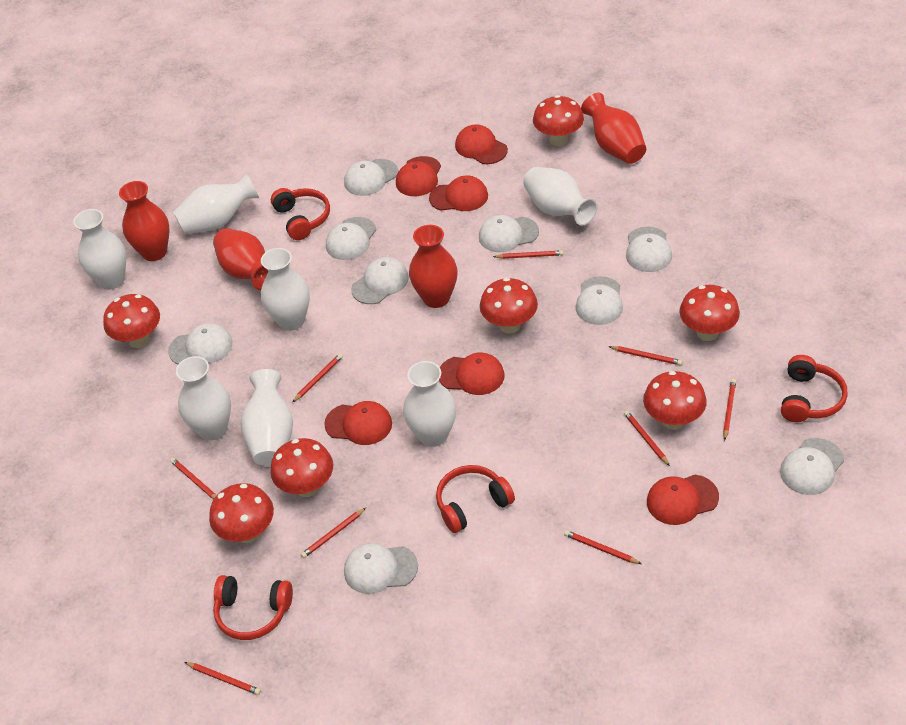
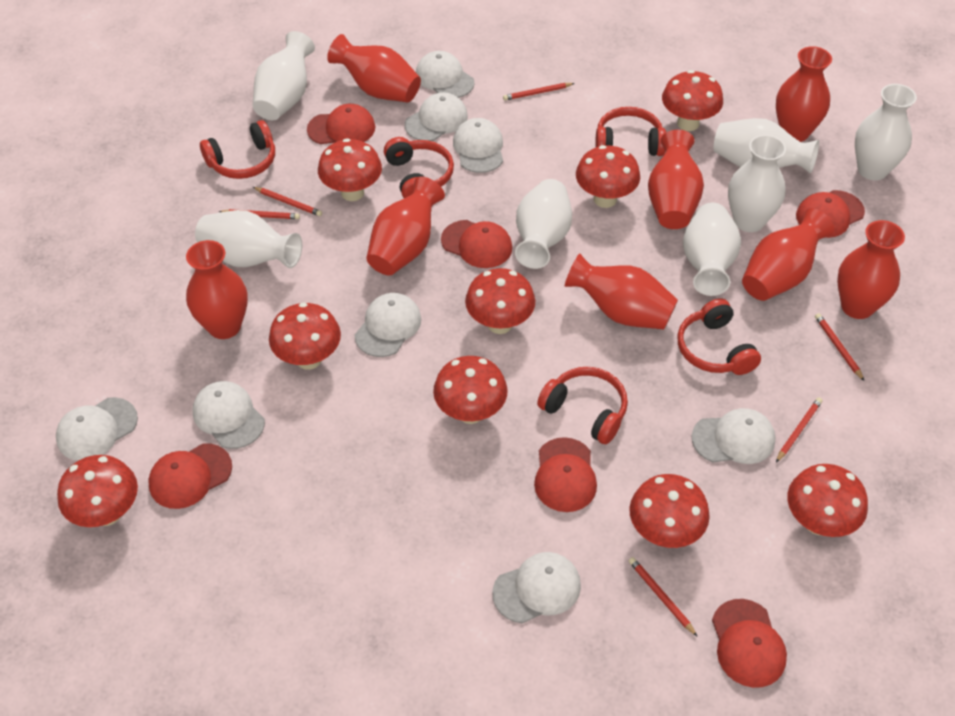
red headphones: [213,575,293,640] [271,188,330,240] [436,465,515,533] [781,355,848,422] = 4 -> [200,120,275,179] [384,137,454,198] [537,367,628,444] [595,107,666,156] [677,298,761,375] = 5
red mushroom: [103,294,160,348] [209,483,274,543] [270,438,333,497] [480,278,538,334] [533,95,584,146] [643,371,707,430] [679,285,740,341] = 7 -> [57,455,138,527] [269,302,341,370] [318,138,382,201] [433,356,508,424] [465,268,535,334] [576,145,640,208] [629,474,710,548] [662,70,723,131] [788,464,868,537] = 9
red pencil: [170,458,217,499] [184,662,261,695] [293,353,343,402] [301,508,366,558] [493,251,563,259] [564,530,642,564] [608,346,682,365] [624,411,670,466] [723,379,736,441] = 9 -> [218,209,300,219] [253,187,322,216] [503,83,575,101] [629,557,698,637] [776,397,822,462] [815,313,864,381] = 6
red vase: [119,181,170,261] [213,228,268,290] [409,225,458,308] [581,93,646,164] = 4 -> [186,240,248,339] [327,34,421,102] [366,176,445,276] [565,253,678,330] [648,130,704,229] [742,208,834,301] [776,46,832,142] [837,220,905,319] = 8
white cap: [168,323,232,364] [326,217,376,260] [344,159,398,196] [344,543,418,594] [351,257,409,304] [479,215,539,252] [576,276,623,325] [626,227,672,272] [780,438,844,495] = 9 -> [56,397,138,461] [192,381,265,449] [355,293,421,357] [405,92,468,141] [416,51,475,98] [453,118,503,173] [493,552,581,623] [692,408,775,464] = 8

